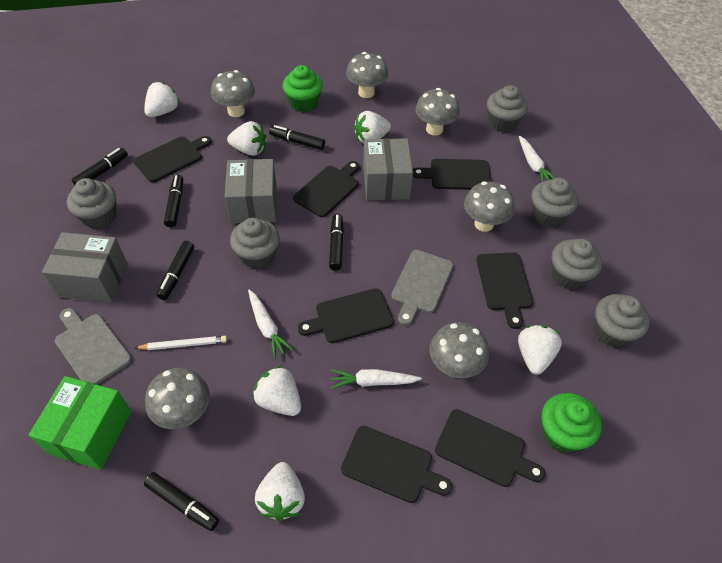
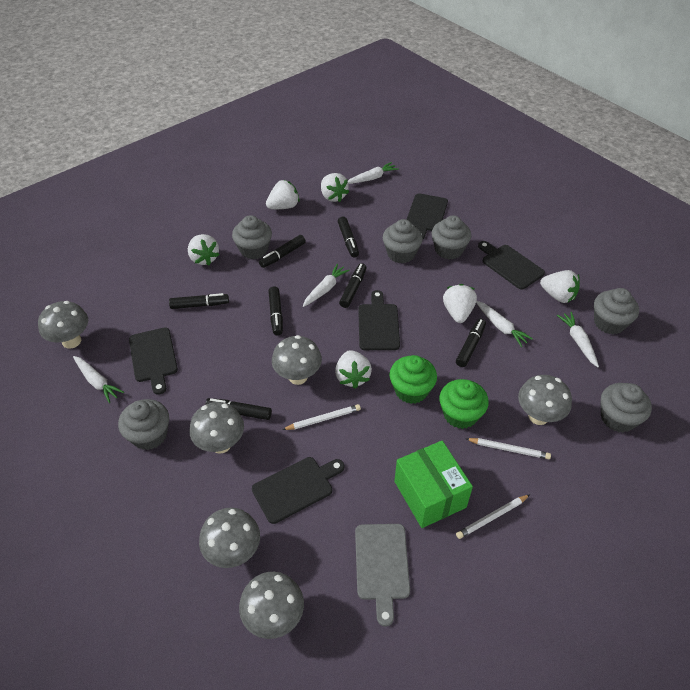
black cutting board: [134,136,212,182] [293,161,360,217] [298,288,394,343] [341,426,452,503] [413,159,492,190] [435,409,545,487] [477,252,533,329] = 7 -> [129,327,178,395] [252,457,344,524] [358,290,400,350] [406,193,448,239] [478,241,545,290] = 5
black marker: [72,148,128,185] [144,472,219,531] [157,241,194,300] [164,175,183,227] [269,125,325,150] [329,214,344,271] = 6 -> [169,293,229,309] [205,398,272,420] [259,235,306,268] [268,286,283,336] [338,217,359,258] [339,263,367,308] [456,319,486,367] = 7
grey box: [42,232,127,303] [225,159,277,223] [363,138,413,201] = 3 -> none = 0
grey cutting board: [55,308,132,385] [391,250,453,325] = 2 -> [355,524,410,626] = 1
white carrot: [248,290,293,358] [331,369,422,389] [519,136,555,182] = 3 -> [73,356,124,403] [303,264,350,307] [348,162,399,184] [476,301,533,347] [557,312,599,367] = 5
white pencil: [135,336,227,350] = 1 -> [282,404,361,430] [456,495,530,539] [466,438,551,459] = 3

